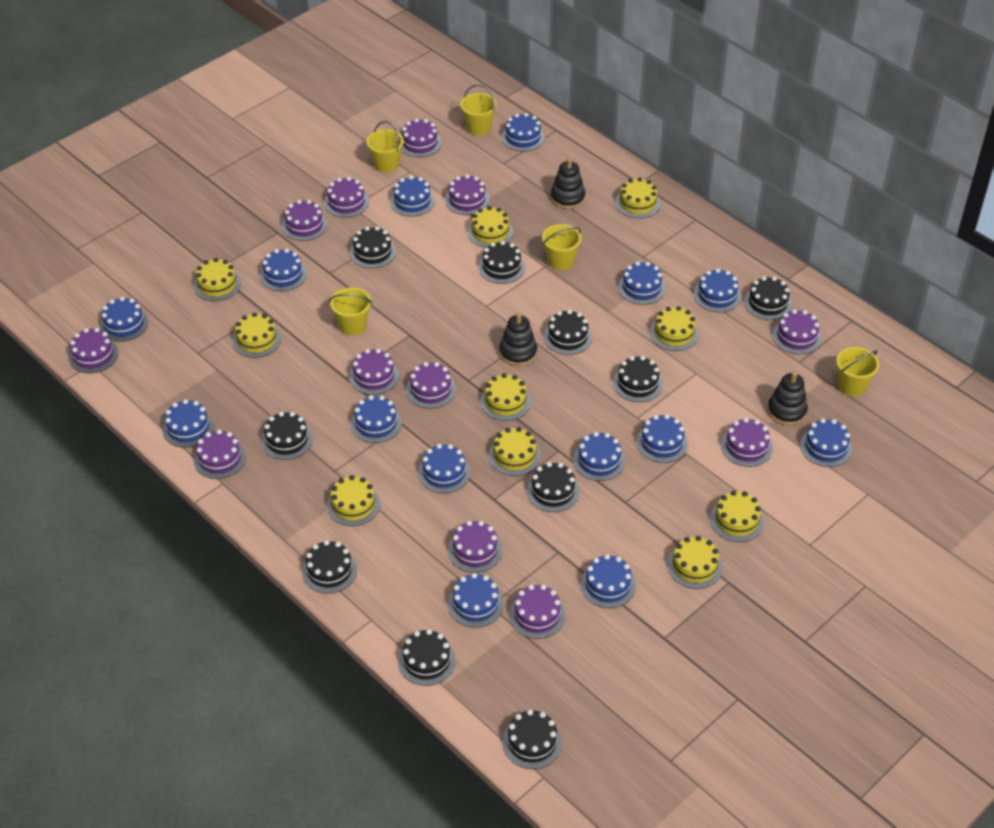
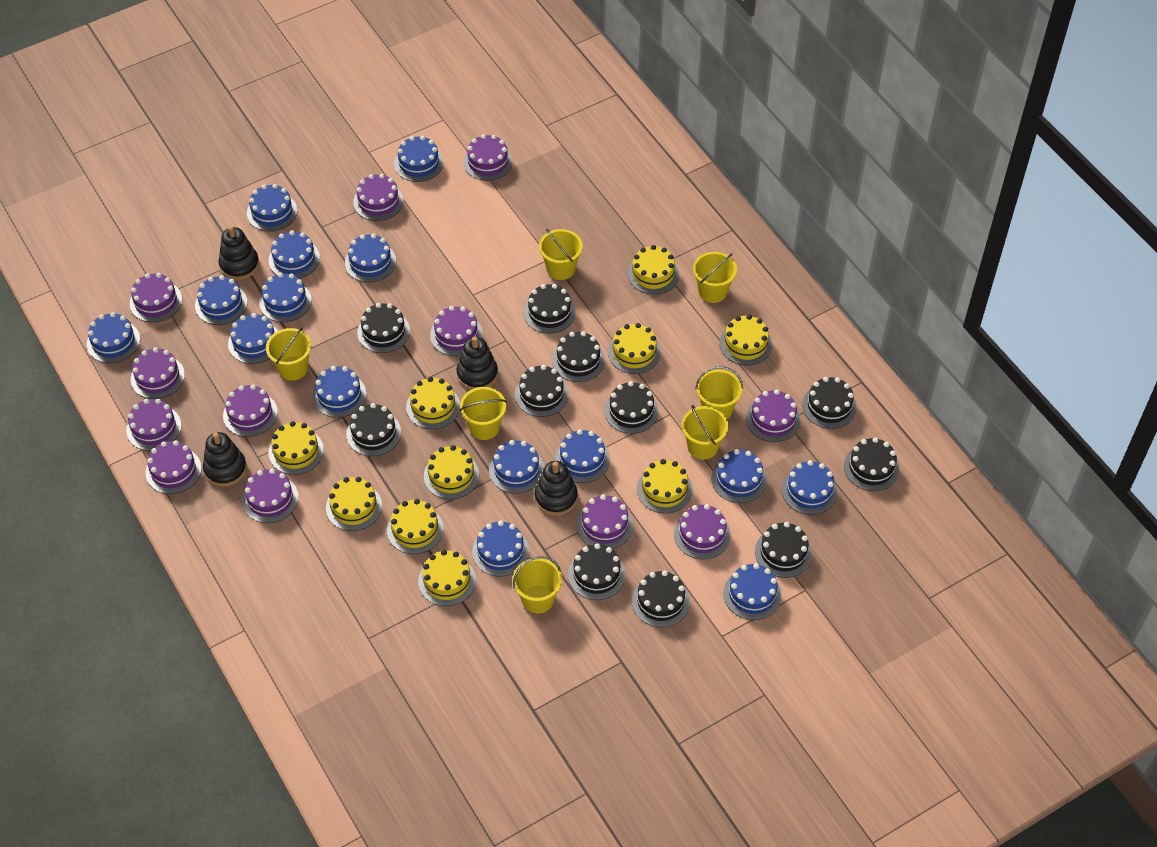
black cake: [261,412,313,460] [302,540,357,594] [350,226,396,268] [398,629,456,686] [478,241,525,284] [502,709,562,769] [527,462,580,512] [544,310,592,355] [613,356,663,402] [744,276,792,320] = 10 -> [346,403,401,456] [357,303,410,353] [515,365,569,417] [524,284,576,333] [552,331,605,382] [568,543,626,600] [604,381,659,434] [632,570,690,628] [755,522,812,578] [802,377,857,429] [844,437,900,491] = 11
black stacking toy: [499,313,537,366] [551,158,585,209] [767,371,808,426] = 3 -> [203,432,247,487] [218,226,259,280] [457,337,498,390] [535,461,578,515] = 4
blue cake: [100,297,149,342] [162,399,214,448] [260,249,307,292] [351,395,402,443] [390,176,435,217] [418,444,470,493] [448,573,504,628] [501,113,545,152] [573,432,625,481] [580,554,636,608] [618,261,666,305] [636,414,688,463] [694,269,741,312] [800,418,852,467] = 14 -> [87,312,140,363] [195,275,248,325] [228,313,278,364] [247,184,297,231] [259,273,312,322] [269,230,320,279] [312,366,366,418] [345,234,396,282] [394,136,444,182] [472,520,529,577] [489,440,544,494] [555,429,610,483] [711,449,767,503] [723,563,781,620] [782,460,838,515] = 15
yellow bucket: [329,287,372,336] [366,121,404,173] [460,84,497,136] [542,224,582,271] [836,347,880,397] = 5 -> [266,327,311,380] [459,387,507,440] [513,556,562,613] [539,228,583,280] [682,405,728,460] [693,252,737,303] [695,366,743,419] = 7

